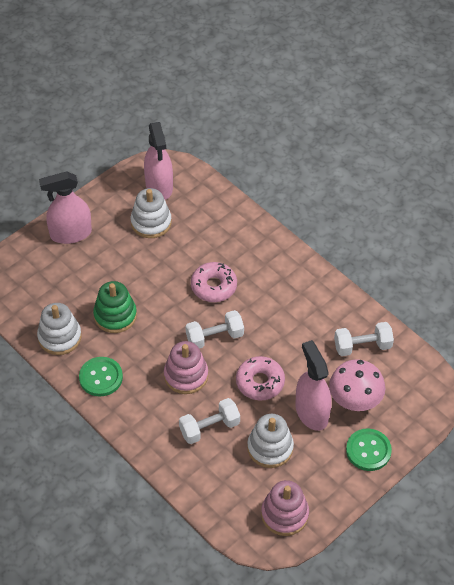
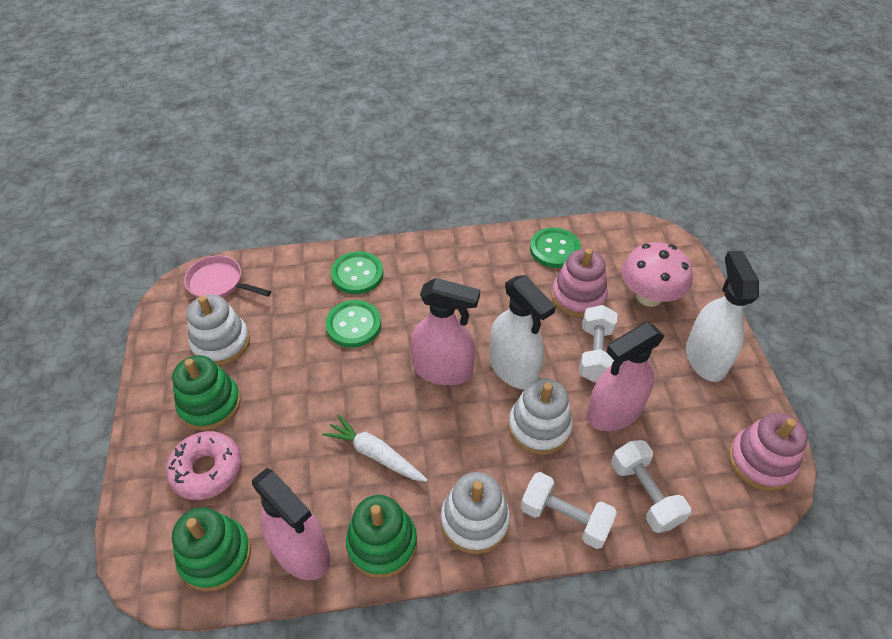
green button: [79,357,123,396] [346,429,392,471] = 2 -> [325,300,381,348] [331,251,383,294] [530,228,581,268] = 3
green stacking toy: [93,281,137,333] = 1 -> [172,355,241,430] [172,507,251,592] [346,495,417,578] = 3
pink donut: [191,262,237,302] [236,356,285,401] = 2 -> [166,431,241,500] = 1
pink pan: none = 0 -> [184,255,271,298] = 1
white carrot: none = 0 -> [322,414,428,482] = 1
white spray bottle: none = 0 -> [489,275,556,390] [686,251,759,382] = 2

